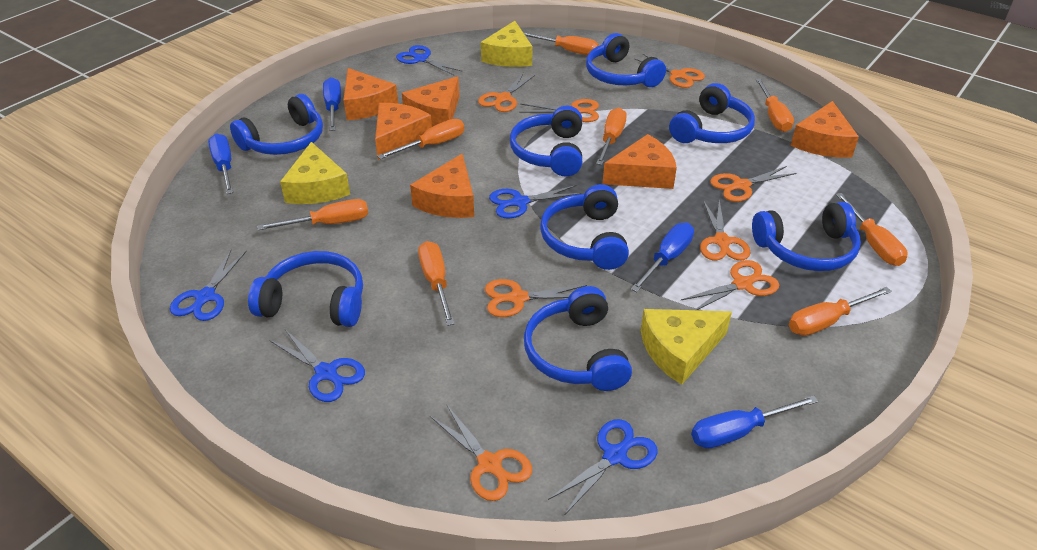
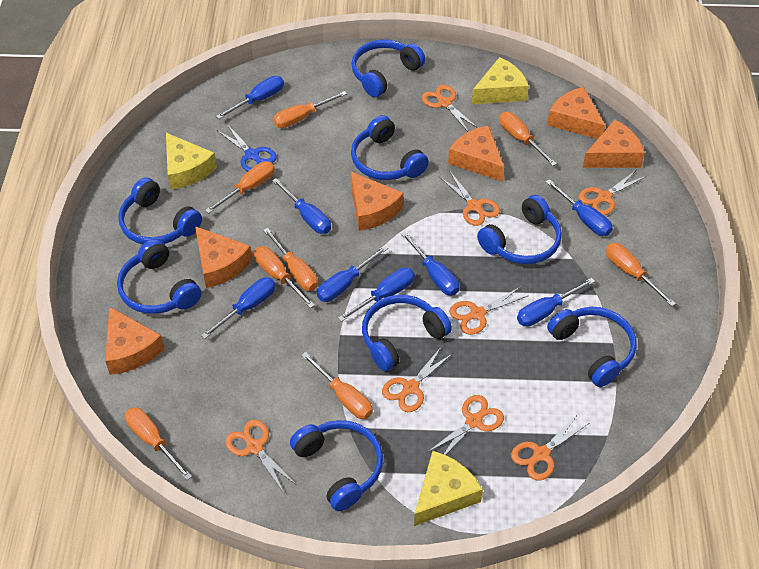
blue scissors: [170,250,247,321] [269,329,365,402] [396,45,463,76] [489,185,582,219] [548,419,658,514] = 5 -> [218,124,277,172] = 1
blue screwdriver: [208,134,233,194] [323,77,341,131] [631,223,694,292] [691,395,819,449] = 4 -> [201,277,275,339] [216,76,284,119] [272,178,331,234] [317,245,388,302] [338,267,415,322] [401,231,459,296] [517,278,595,327] [546,179,613,236] = 8

